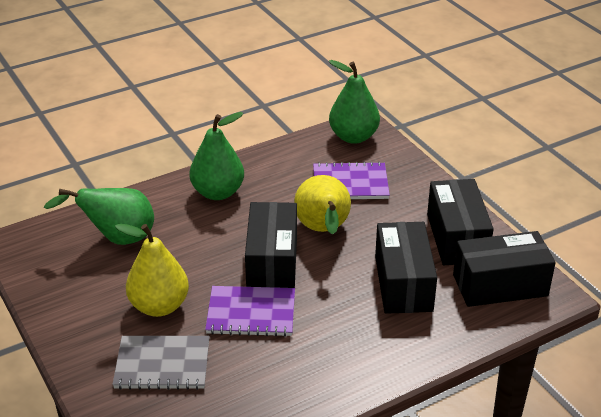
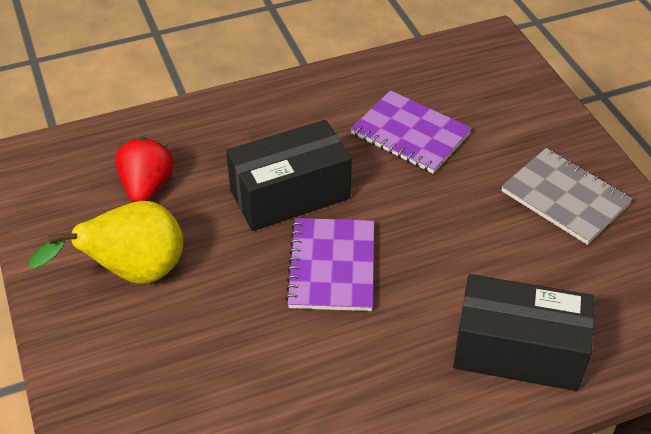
black box: [245,202,297,288] [375,222,437,314] [427,179,494,265] [453,231,556,307] = 4 -> [226,120,352,231] [453,274,594,391] = 2
green pear: [44,188,154,245] [189,112,244,200] [329,60,380,144] = 3 -> none = 0
red strawberry: none = 0 -> [115,136,174,202] = 1
yellow pear: [115,224,189,317] [294,175,351,235] = 2 -> [28,201,183,284] = 1

